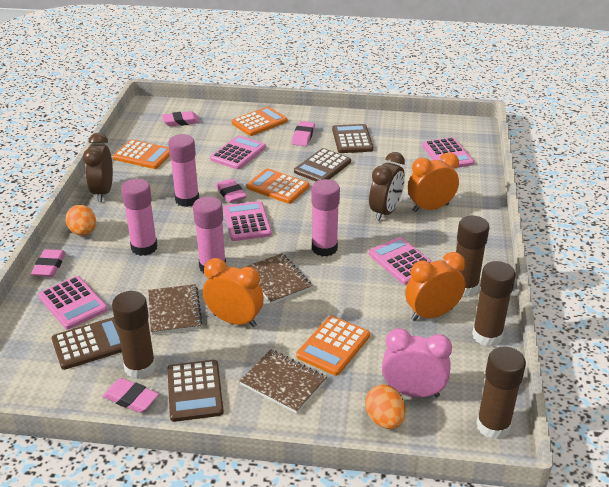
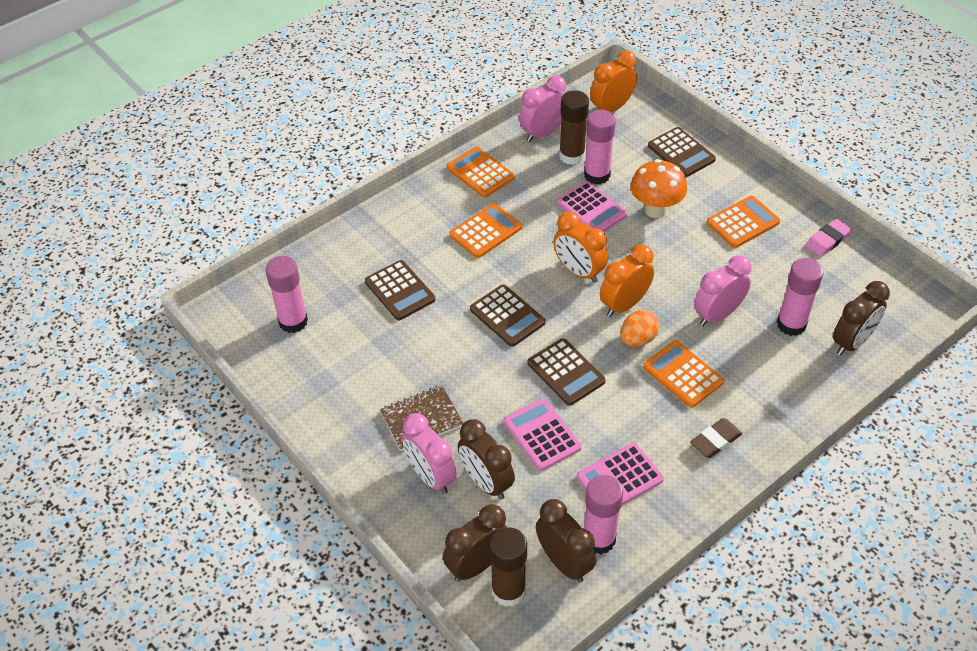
brown clock: [83,133,113,202] [369,152,405,221] = 2 -> [443,504,507,582] [458,419,515,500] [536,499,596,583] [833,281,890,355] = 4
brown eraser: none = 0 -> [690,418,742,458] = 1
brown glue stick: [112,291,156,379] [456,216,489,296] [472,261,516,346] [476,347,526,439] = 4 -> [489,527,527,607] [559,90,589,165] = 2
brown notebook: [148,284,203,335] [239,350,327,414] [245,253,312,304] = 3 -> [380,385,464,451] = 1
orange egg: [65,205,96,236] [365,384,405,429] = 2 -> [620,310,660,347] = 1
orange mushroom: none = 0 -> [631,159,687,218] = 1
pink calculator: [38,276,108,329] [210,135,266,169] [224,201,272,241] [369,237,432,285] [422,137,474,168] = 5 -> [503,398,581,471] [557,181,627,232] [577,443,664,506] = 3
pink clock: [382,328,452,397] = 1 -> [402,413,457,494] [519,75,567,142] [694,255,751,326] = 3
pink eraser: [31,249,66,277] [103,378,159,413] [162,111,200,127] [216,179,247,203] [292,121,315,146] = 5 -> [805,219,852,257] = 1

